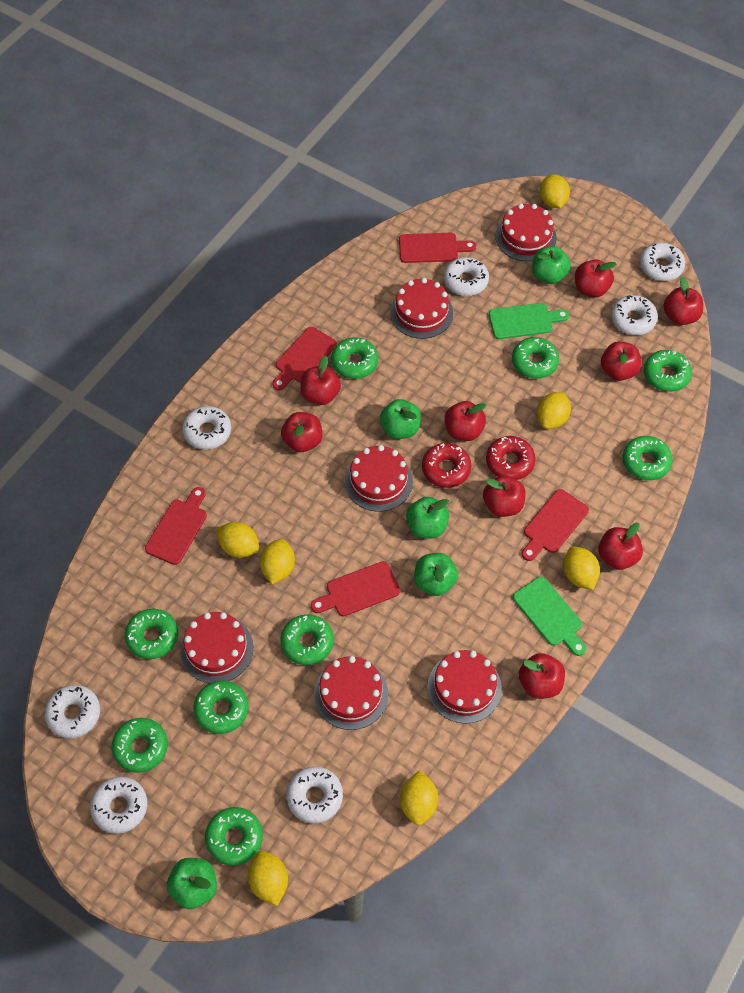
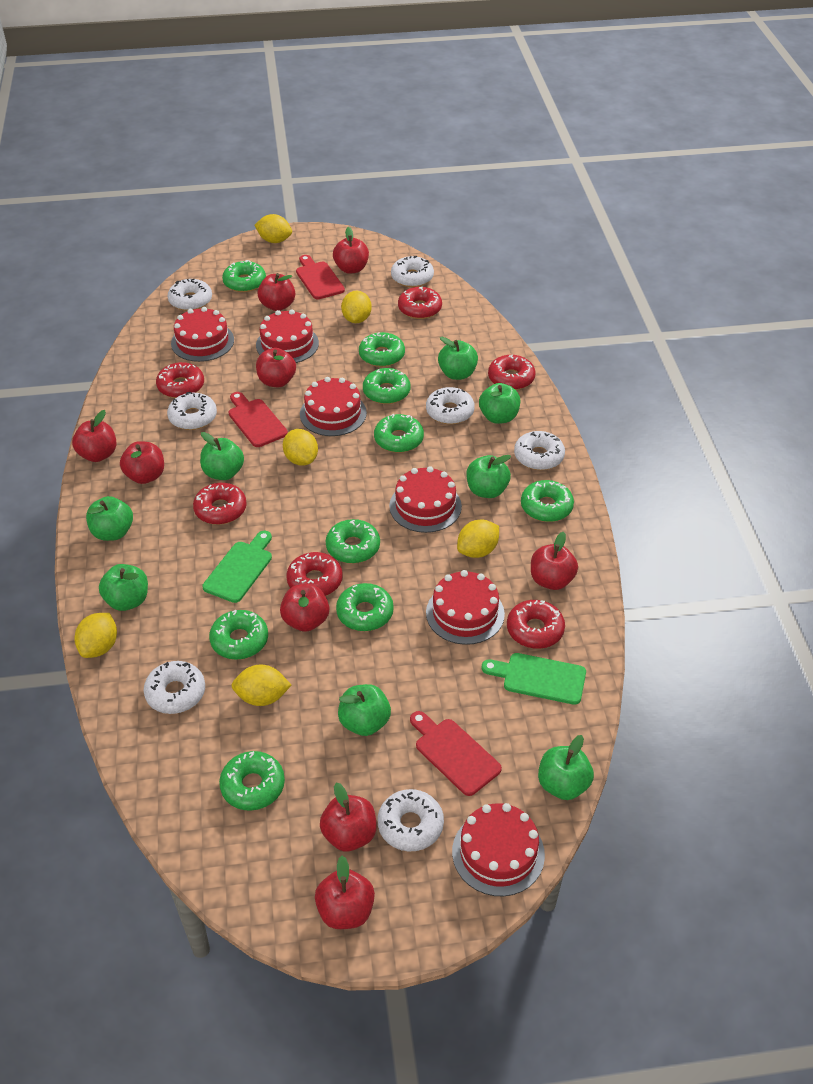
green apple: [167,858,217,909] [380,399,421,439] [406,497,449,538] [414,553,458,596] [532,246,571,284] = 5 -> [86,496,133,541] [99,564,148,611] [200,432,244,480] [338,684,391,736] [438,337,478,380] [466,455,511,498] [479,383,520,424] [538,735,594,800] = 8
red cutting board: [145,487,207,565] [273,327,337,391] [311,561,400,617] [399,233,476,263] [522,489,589,561] = 5 -> [228,392,288,447] [296,255,345,299] [410,711,502,796] = 3
red donut: [422,443,471,488] [486,436,536,480] = 2 -> [156,362,204,398] [193,483,247,525] [286,552,343,596] [398,287,442,319] [488,355,536,390] [507,600,565,649] = 6
yellow lemon: [216,522,260,558] [248,851,288,906] [260,539,295,584] [400,770,438,826] [537,392,571,429] [540,174,570,208] [563,546,600,590] = 7 -> [74,613,117,658] [231,664,291,706] [255,214,292,243] [283,429,318,466] [341,291,372,323] [457,520,499,558] = 6

